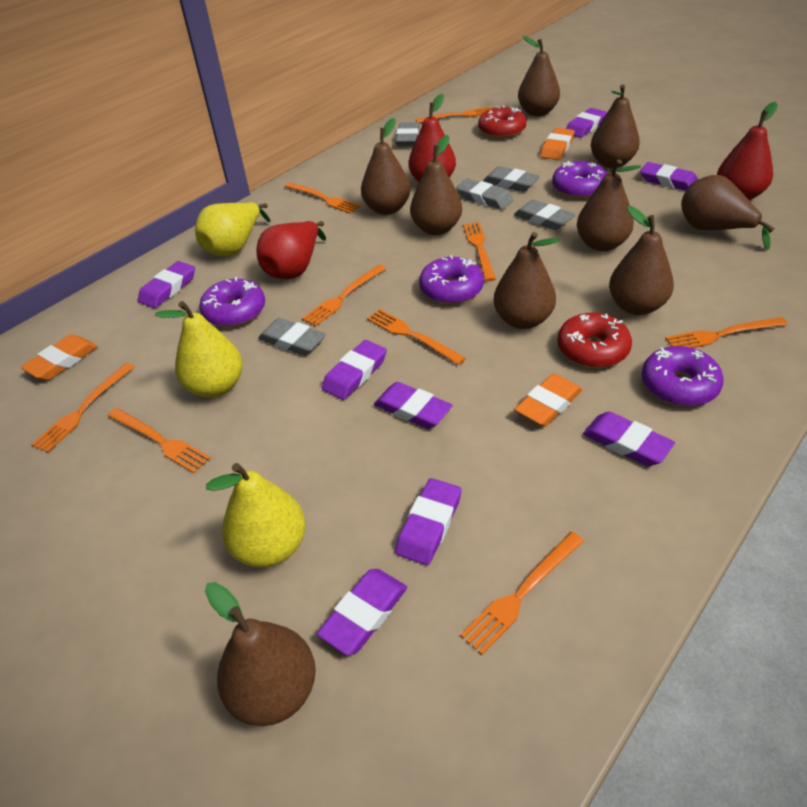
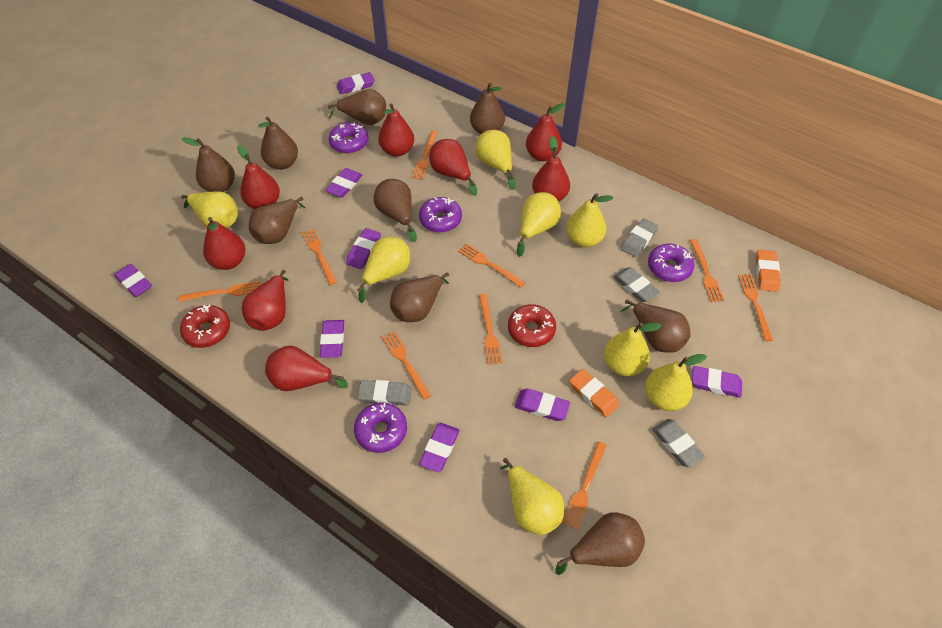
grey eraser: [258,318,326,356] [395,122,420,146] [456,179,513,210] [483,166,540,192] [514,200,575,230] = 5 -> [358,380,412,406] [613,267,660,302] [621,218,658,257] [652,419,705,467] = 4
orange eraser: [21,334,98,380] [514,373,583,427] [540,128,575,160] = 3 -> [569,369,619,417] [756,250,781,292] = 2
red pear: [256,221,326,279] [408,94,456,182] [717,102,778,200] = 3 -> [203,217,246,270] [237,145,280,209] [242,270,289,331] [265,345,348,391] [378,103,414,157] [429,139,477,196] [526,103,565,161] [532,136,570,202] = 8
yellow pear: [155,301,243,398] [195,202,271,257] [206,463,306,567] = 3 -> [181,191,238,228] [357,237,410,303] [475,130,516,190] [500,458,564,535] [517,192,561,257] [566,193,613,247] [604,322,661,376] [645,354,707,411] = 8

